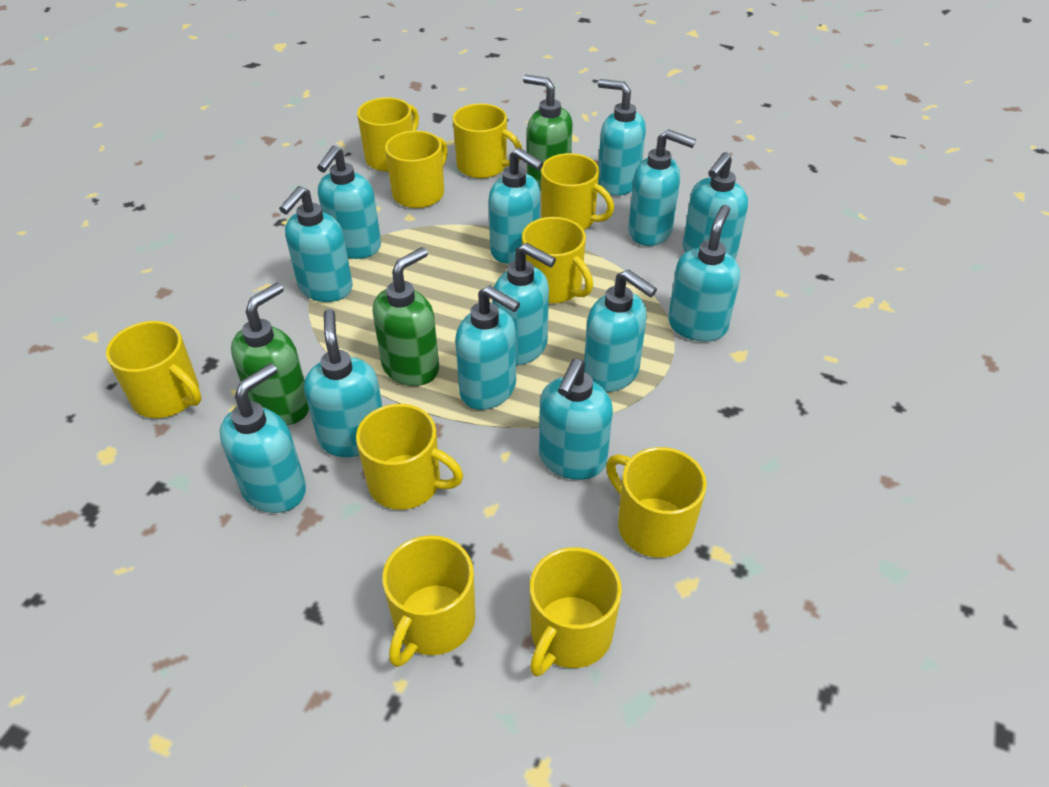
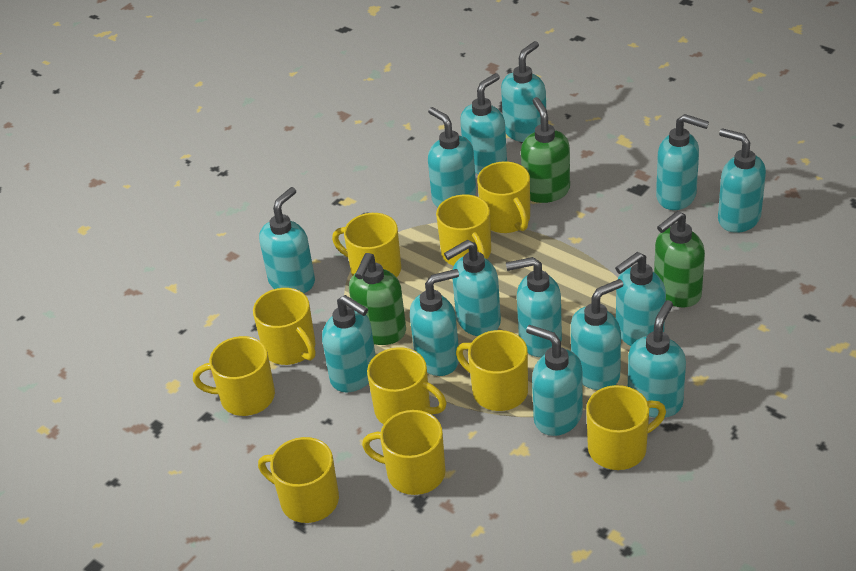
turquoise soap dispenser: [220,363,306,513] [279,186,353,302] [304,309,383,457] [317,146,381,259] [455,285,520,410] [489,148,543,264] [492,243,556,366] [539,358,613,480] [584,269,657,392] [598,79,646,196] [628,129,696,246] [668,205,740,342] [683,152,748,259] = 13 -> [259,187,315,293] [322,295,376,393] [410,269,459,376] [428,107,476,207] [444,240,501,336] [460,73,507,174] [501,41,546,142] [506,257,562,357] [526,325,583,436] [571,279,623,390] [615,252,666,346] [628,300,686,418] [656,114,709,210] [718,128,766,233] = 14

